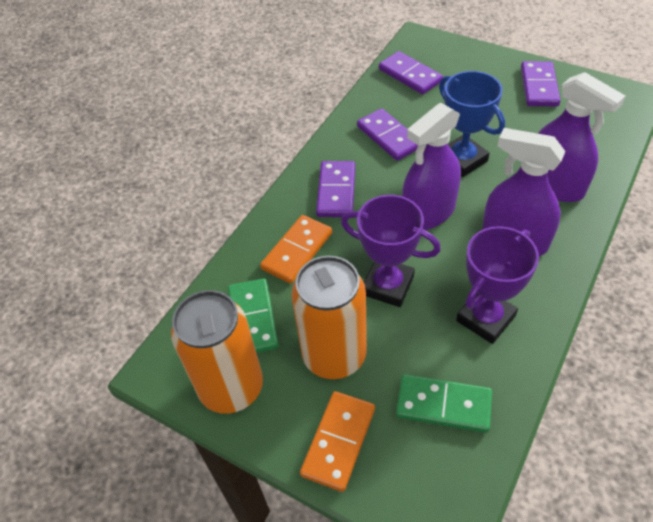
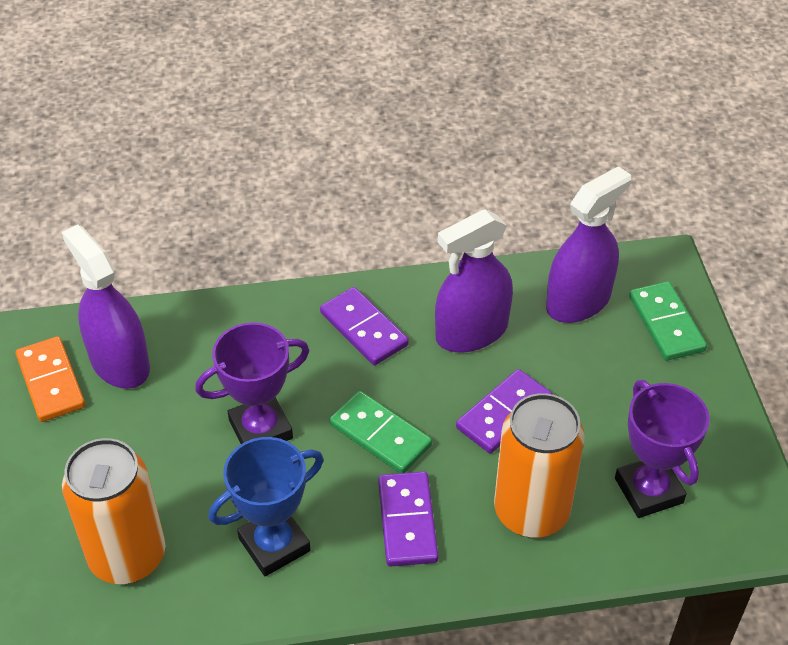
orange domino: [260,215,332,284] [300,391,375,492] = 2 -> [15,336,85,422] = 1
purple domino: [316,161,355,217] [357,108,418,161] [379,51,443,94] [521,61,561,106] = 4 -> [320,287,409,365] [378,471,439,567] [456,369,552,453] = 3

